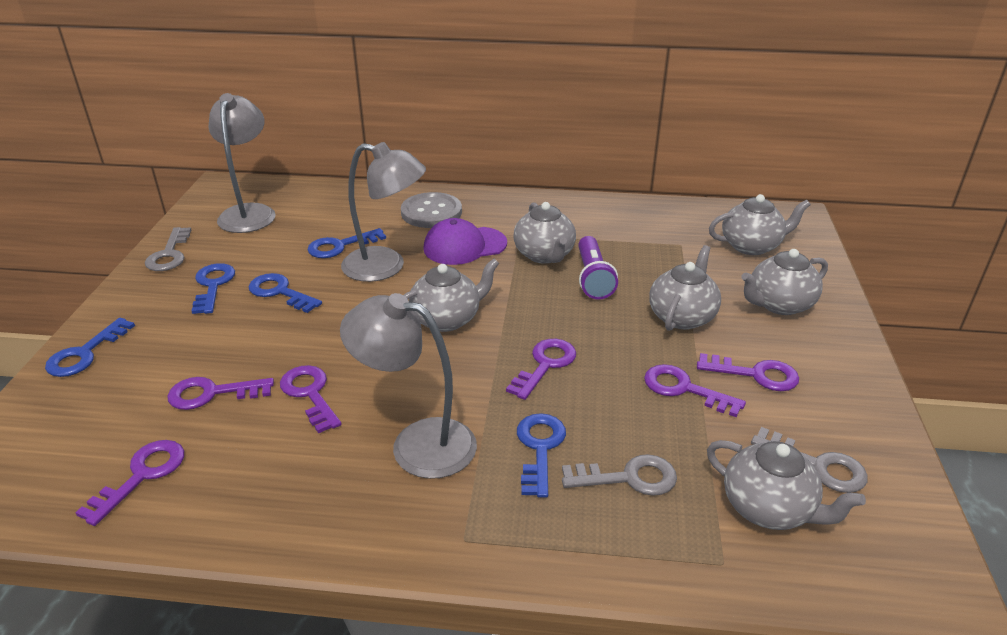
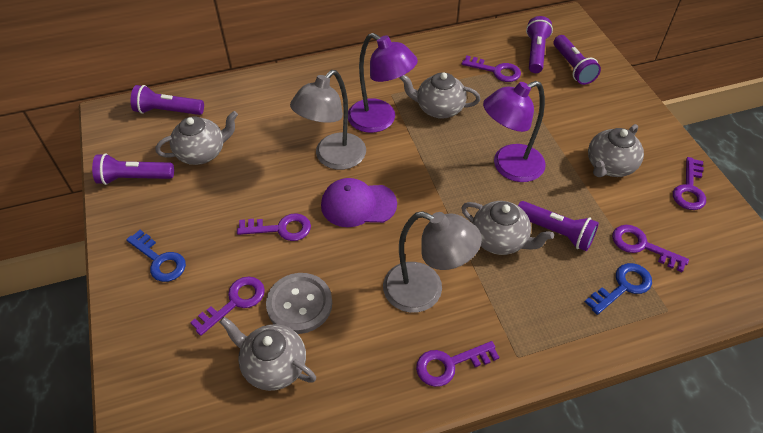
blue key: [45,318,135,377] [192,263,235,314] [249,273,322,313] [307,228,386,258] [517,413,566,498] = 5 -> [126,230,186,282] [585,263,652,315] = 2
grey key: [145,227,191,271] [562,454,677,496] [751,427,868,493] = 3 -> none = 0
grey lamp: [209,93,276,233] [340,293,477,479] [341,142,426,282] = 3 -> [290,70,366,170] [383,211,482,313] = 2
grey teapot: [404,259,499,332] [513,202,576,264] [649,245,721,331] [707,440,866,530] [709,194,811,255] [741,249,828,315] = 6 -> [155,111,238,165] [220,317,316,391] [399,72,480,119] [461,201,554,255] [588,124,644,177] = 5
purple flashlight: [578,236,618,300] = 1 -> [92,153,174,185] [131,85,204,115] [518,201,599,251] [526,16,553,73] [554,35,601,85] = 5
purple lamp: none = 0 -> [348,33,418,133] [483,81,546,182] = 2

